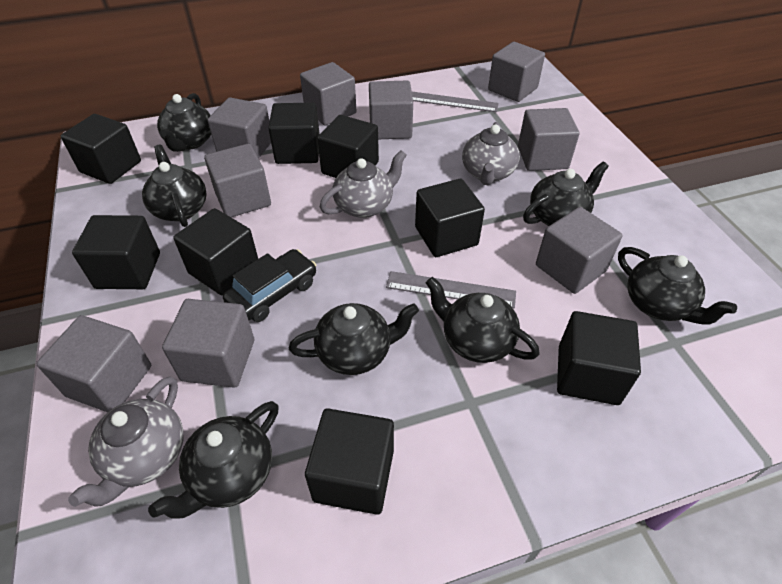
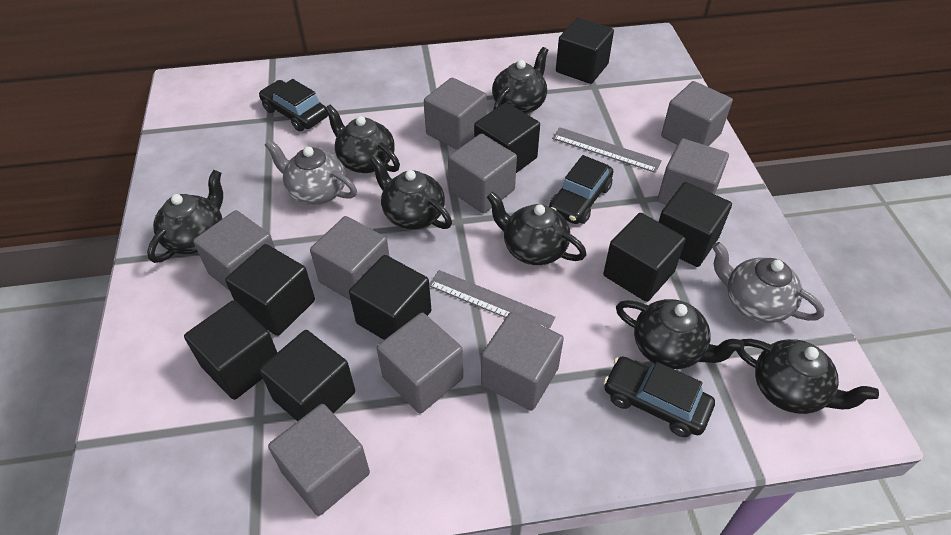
black car: [223,249,316,322] = 1 -> [259,79,328,132] [549,155,613,224] [603,356,715,437] = 3
grey teapot: [68,376,184,507] [320,150,406,218] [462,122,520,185] = 3 -> [265,140,357,205] [712,242,824,323] = 2

